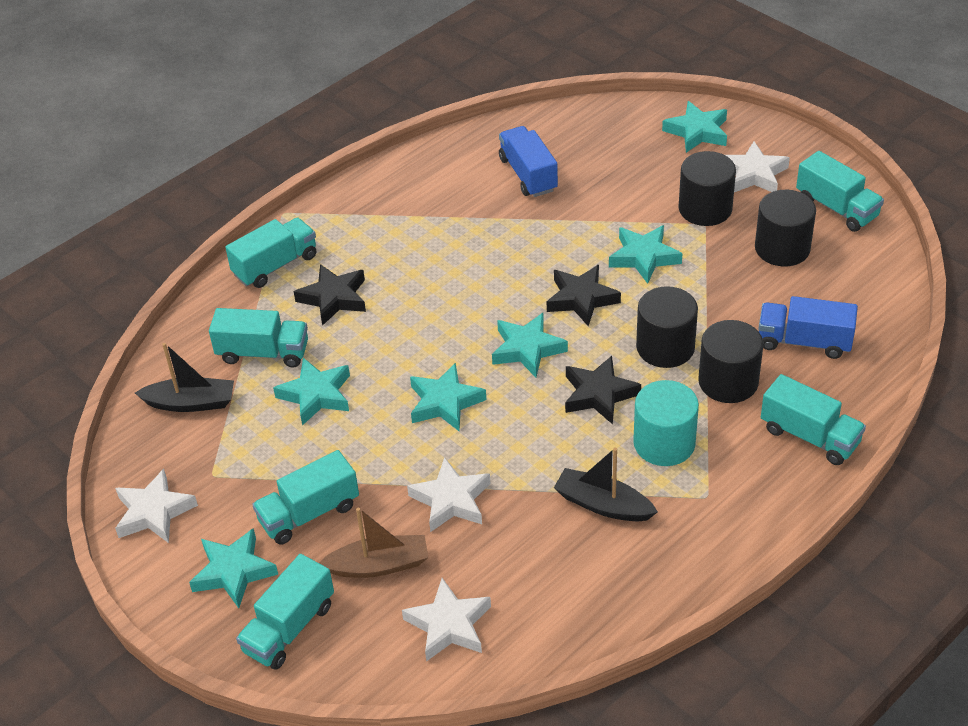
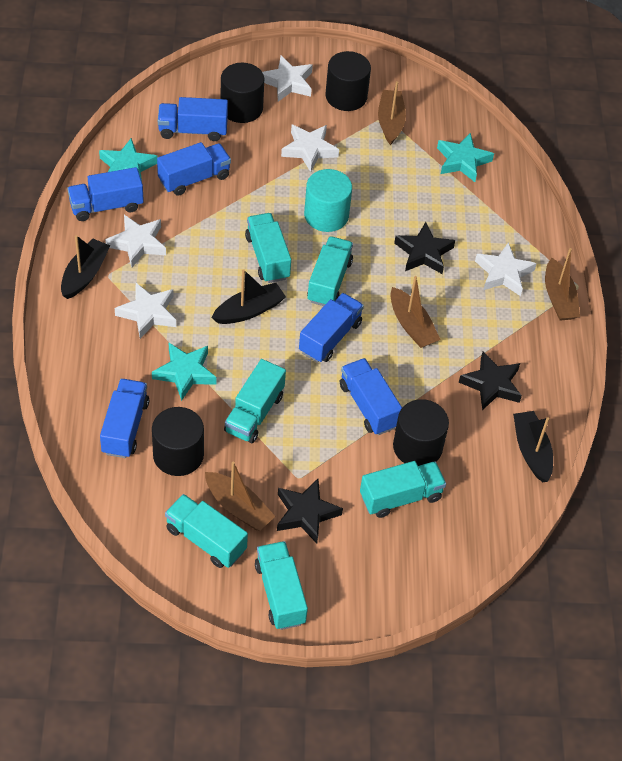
black boat: [135,343,234,412] [554,447,658,521] = 2 -> [61,235,111,299] [211,269,286,324] [513,411,553,482] = 3
blue truck: [499,126,558,197] [758,296,858,359] = 2 -> [67,167,144,221] [100,379,149,458] [157,142,231,196] [158,97,228,141] [299,293,364,363] [340,358,402,435] = 6
brown boat: [319,508,429,578] = 1 -> [205,461,276,531] [378,81,406,145] [390,276,441,348] [545,248,580,321] = 4
turquoise star: [189,528,278,608] [273,358,350,425] [410,363,486,431] [492,313,568,377] [609,225,682,284] [662,101,727,153] = 6 -> [99,138,158,181] [152,343,217,401] [437,133,494,182] = 3
white star: [115,469,198,543] [402,578,491,662] [407,457,490,532] [725,142,790,192] = 4 -> [105,215,166,267] [115,283,176,339] [262,56,313,102] [281,125,339,172] [475,242,537,296] = 5

